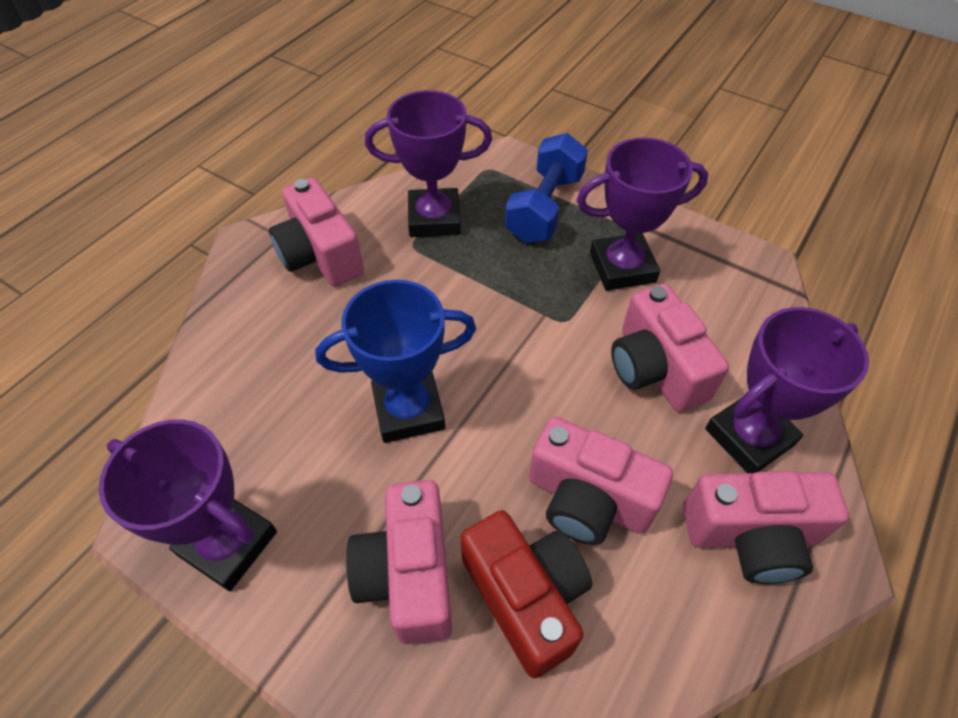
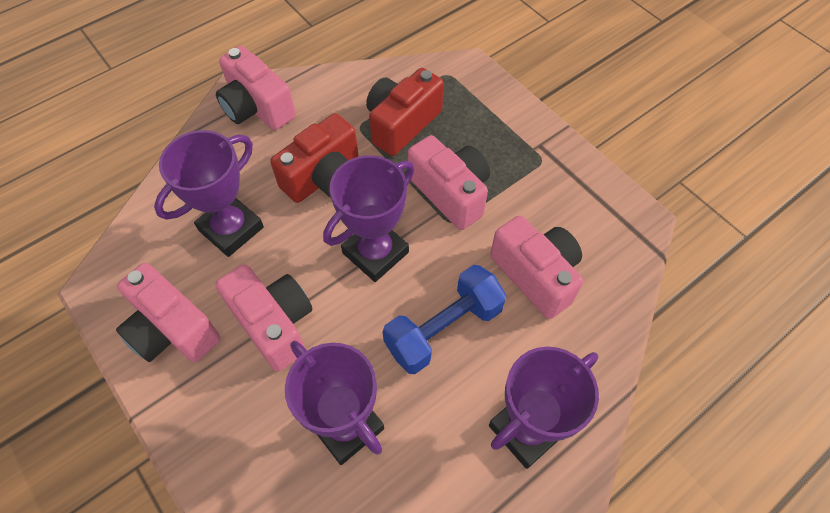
blue trophy: [315,280,476,443] = 1 -> none = 0
red camera: [461,510,592,678] = 1 -> [270,113,358,203] [366,68,444,156] = 2

